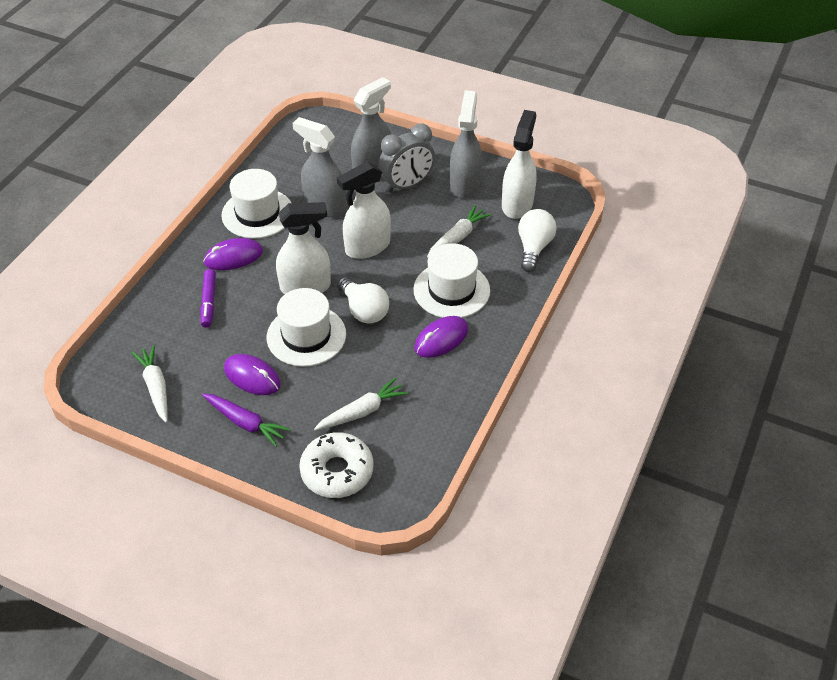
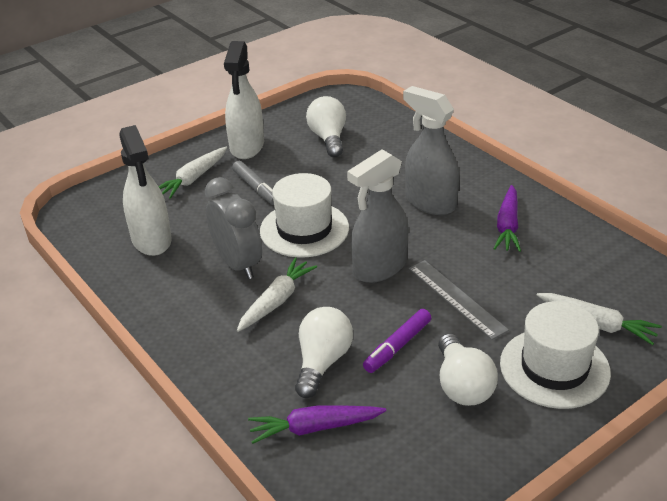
grey marker: none = 0 -> [232,161,274,205] = 1
grey ruler: none = 0 -> [409,260,509,340] = 1
grey spray bottle: [292,117,347,217] [351,77,391,169] [450,90,482,199] = 3 -> [347,149,408,283] [403,86,459,215] = 2
purple carrot: [202,394,290,447] = 1 -> [248,406,386,444] [493,185,521,252] = 2
purple mouse: [203,238,263,270] [224,354,281,395] [414,316,468,358] = 3 -> none = 0
white donut: [299,432,374,498] = 1 -> none = 0
white hat: [221,169,291,239] [267,288,346,367] [414,243,490,318] = 3 -> [260,173,349,258] [500,301,611,409] = 2
white light bulb: [337,277,389,324] [518,209,557,272] = 2 -> [295,307,353,398] [306,96,346,157] [438,333,498,406] = 3
white spray bottle: [276,202,331,294] [337,162,391,259] [502,110,536,219] = 3 -> [119,125,172,256] [224,41,264,159] = 2

